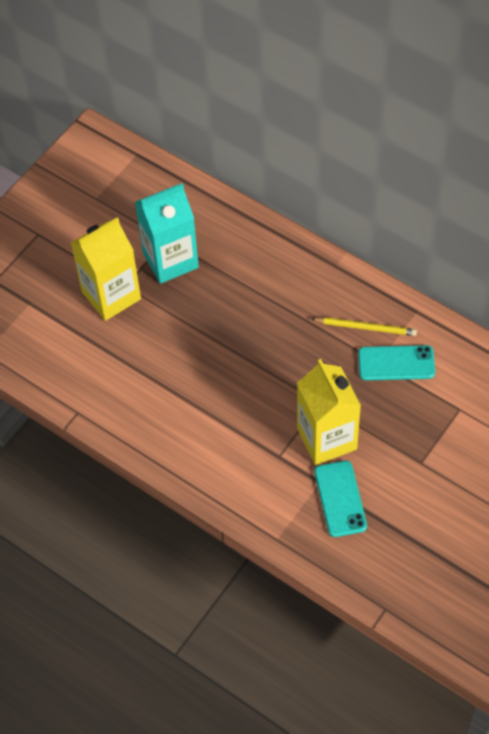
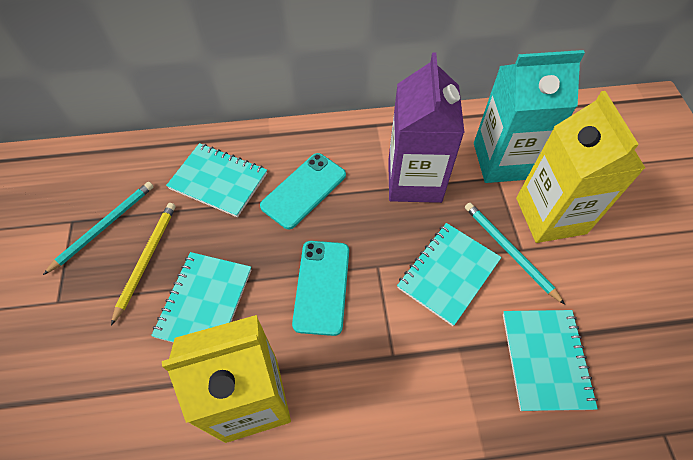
purple carton: none = 0 -> [388,52,465,203] = 1
turquoise notebook: none = 0 -> [151,252,251,343] [166,143,267,217] [397,223,502,326] [503,310,598,411] = 4
turquoise pencil: none = 0 -> [43,182,154,275] [465,203,565,305] = 2

